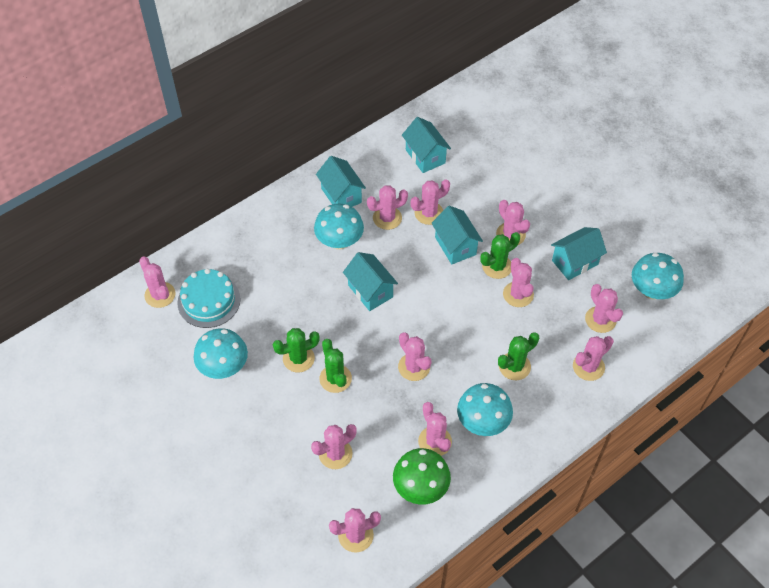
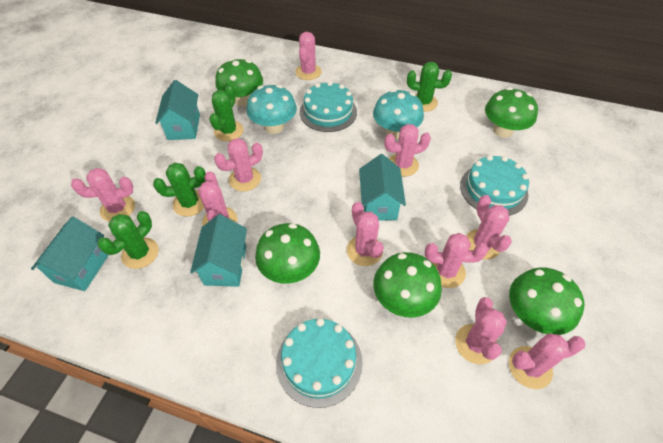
green mushroom: [393,448,451,505] = 1 -> [216,59,263,106] [255,223,320,284] [373,252,442,318] [485,87,538,138] [509,267,585,335] = 5
pink cactus: [139,256,176,308] [311,424,357,469] [329,508,381,552] [367,185,408,230] [398,333,432,381] [411,179,450,225] [418,402,452,456] [496,200,530,245] [503,258,534,307] [573,336,614,381] [585,284,623,333] = 11 -> [71,168,135,222] [198,171,237,226] [214,138,263,191] [295,32,322,80] [347,202,384,266] [384,124,431,177] [425,233,488,288] [455,297,507,364] [466,195,512,260] [509,333,585,389] = 10
turquoise cake: [177,269,240,328] = 1 -> [276,318,363,408] [300,81,357,132] [460,155,529,216] = 3
turquoise house: [316,156,366,207] [343,252,398,311] [402,117,451,173] [432,206,483,264] [551,227,607,280] = 5 -> [31,216,109,291] [155,80,200,140] [190,214,247,287] [359,154,406,221] = 4
turquoise mushroom: [193,328,248,379] [314,204,364,250] [457,383,513,436] [632,253,684,299] = 4 -> [247,85,297,134] [373,89,424,139] = 2

